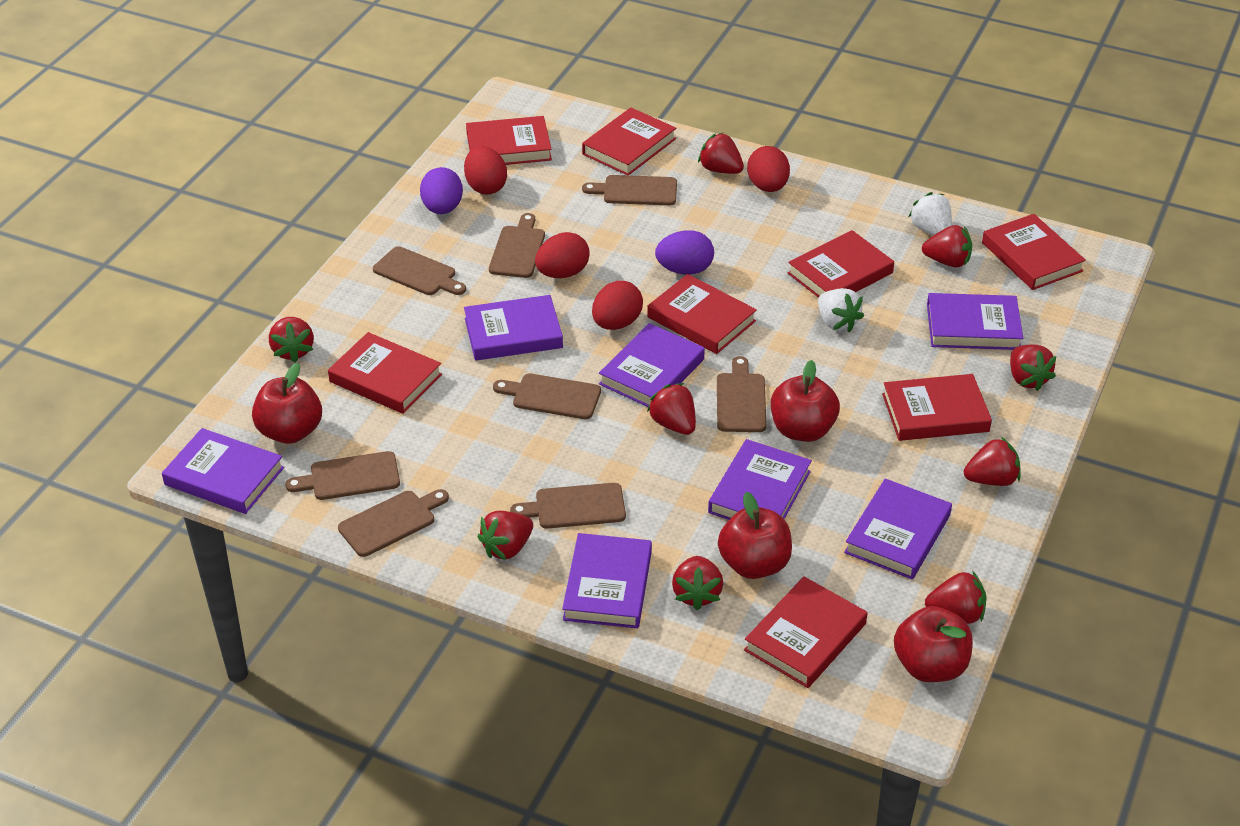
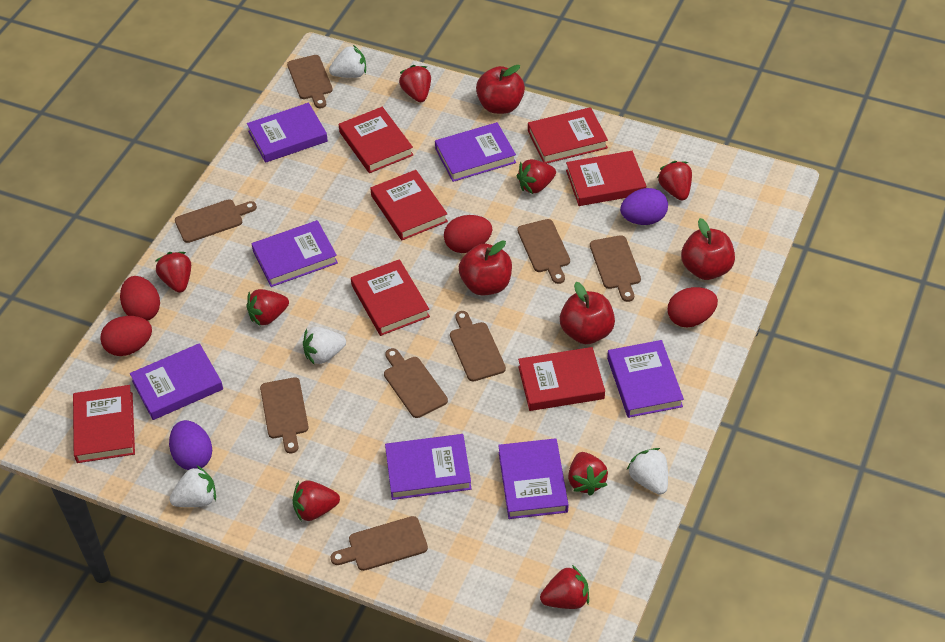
red book: [328,332,442,414] [466,116,552,165] [582,108,676,175] [647,274,757,354] [744,576,868,688] [788,230,894,298] [882,374,992,441] [982,214,1086,290] = 8 -> [73,385,135,463] [339,107,413,173] [351,259,430,336] [370,170,448,240] [518,347,605,411] [528,107,608,164] [566,151,646,206] = 7
red strawberry: [269,317,314,363] [478,511,533,560] [647,383,696,435] [672,556,723,610] [698,132,744,174] [922,225,972,268] [925,571,987,624] [964,437,1020,486] [1010,344,1056,391] = 9 -> [156,252,191,293] [246,289,289,326] [293,480,340,522] [399,65,431,102] [517,159,556,194] [540,565,589,609] [568,452,608,496] [657,161,692,201] = 8
white strawberry: [818,288,864,333] [909,192,952,236] = 2 -> [169,466,216,507] [303,327,346,365] [329,45,366,78] [627,448,668,495] = 4

